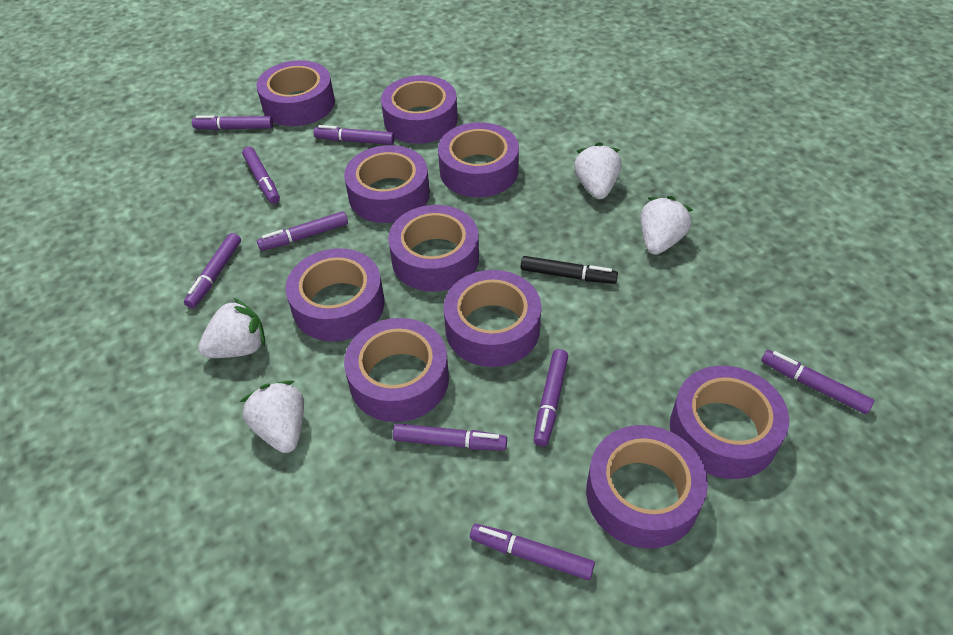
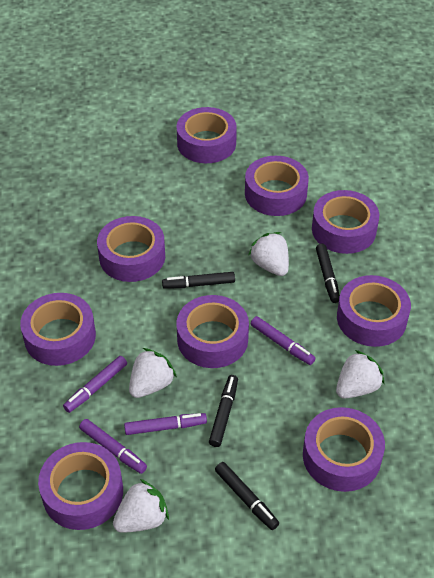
black marker: [521,256,618,284] = 1 -> [162,272,235,289] [209,375,238,447] [215,462,279,530] [316,244,340,303] = 4
purple marker: [184,233,241,308] [192,115,273,130] [242,147,280,204] [257,211,348,251] [314,125,395,145] [393,423,507,450] [470,524,595,580] [534,349,568,446] [761,350,874,414] = 9 -> [63,356,127,413] [79,419,147,474] [124,413,207,435] [251,316,316,365] = 4
purple tape: [256,60,335,126] [285,248,384,341] [344,145,430,223] [344,318,449,422] [381,75,458,144] [388,205,479,292] [438,122,519,197] [444,270,541,367] [586,425,708,549] [670,366,789,479] = 10 -> [20,293,96,366] [38,442,123,530] [97,216,165,282] [176,107,237,163] [176,295,249,368] [245,156,309,216] [303,407,385,492] [312,190,379,254] [337,275,411,347] = 9

